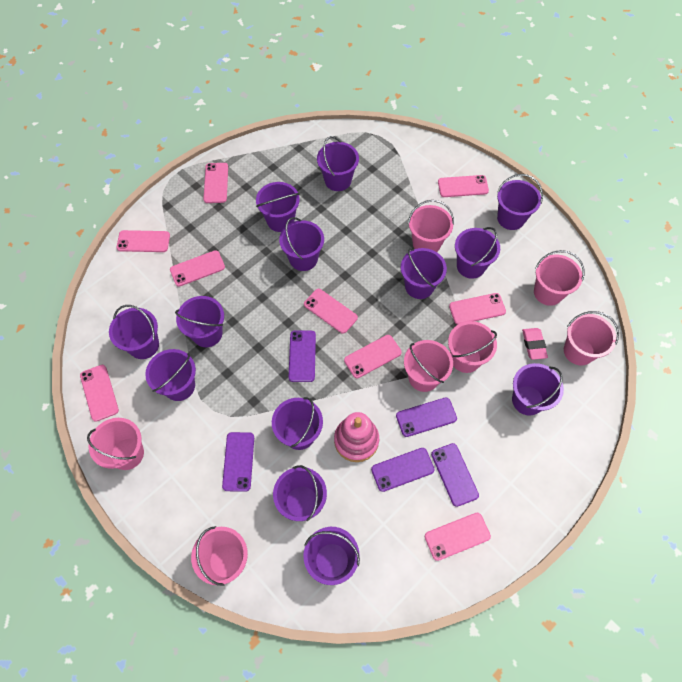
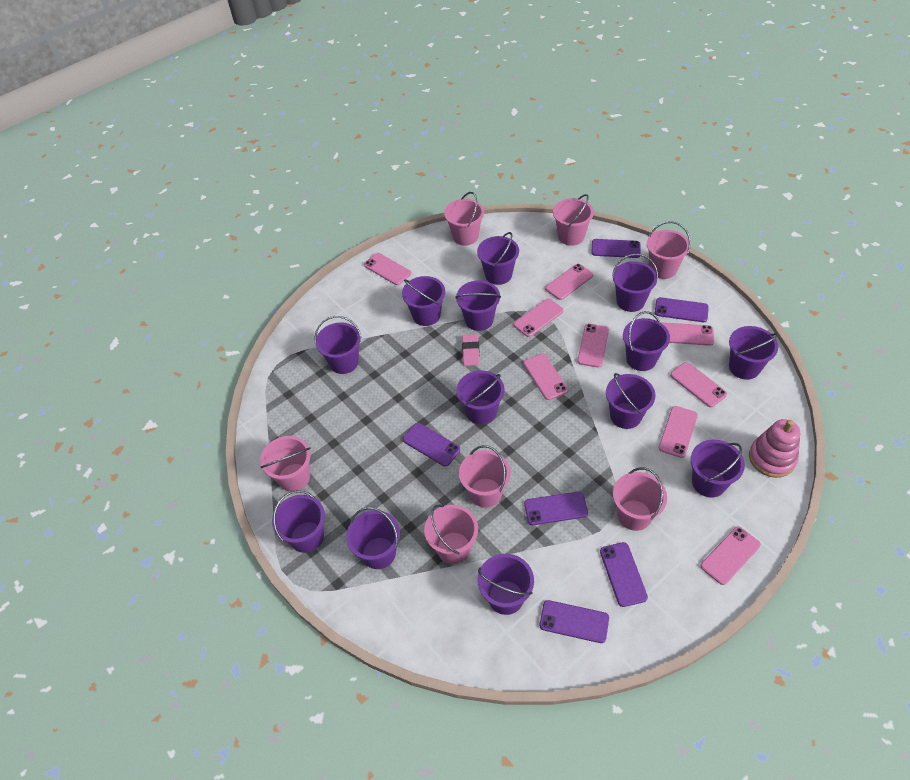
purple phone: [222,432,254,492] [289,331,316,382] [371,448,435,492] [396,397,457,437] [431,443,479,507] = 5 -> [403,423,460,467] [524,492,588,525] [540,600,609,643] [591,239,641,258] [600,542,648,607] [655,297,709,322] = 6

